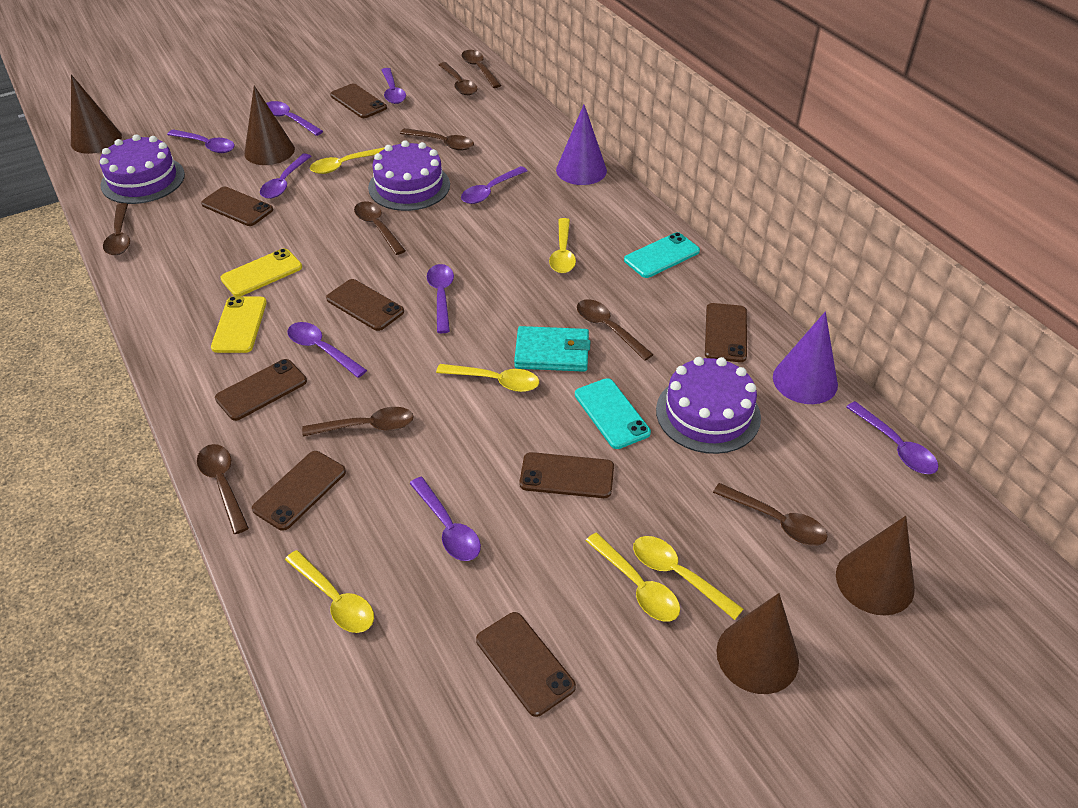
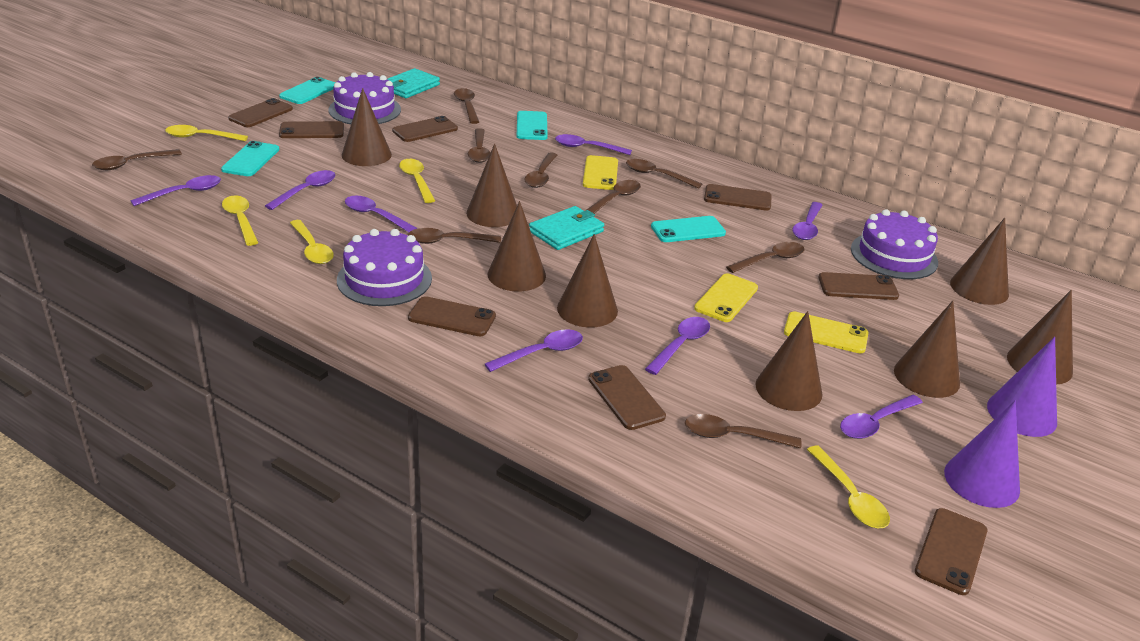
brown cone: [71,74,122,154] [244,85,295,165] [716,593,799,694] [836,516,915,616] = 4 -> [342,88,392,166] [466,143,517,227] [488,201,546,291] [557,234,618,327] [756,311,822,411] [894,301,960,398] [950,218,1009,305] [1007,290,1073,384] = 8
purple spoon: [167,129,235,153] [260,154,311,199] [266,101,323,136] [287,322,367,378] [381,68,406,104] [409,477,481,561] [427,264,454,333] [461,166,527,204] [846,401,938,474] = 9 -> [130,175,221,206] [265,170,335,210] [345,196,418,232] [485,329,583,372] [555,134,632,155] [645,317,710,375] [792,202,822,240] [840,395,923,439] = 8
turquoise phone: [575,378,651,449] [624,232,700,278] = 2 -> [221,141,279,176] [279,77,336,104] [516,111,548,140] [651,216,726,242] = 4
turquoise wallet: [514,326,590,372] = 1 -> [387,68,440,98] [529,206,604,250] = 2
yellow phone: [211,296,267,353] [220,248,302,296] = 2 -> [583,155,618,190] [694,273,758,322] [784,311,869,354] = 3
yellow spoon: [285,550,374,633] [310,147,385,174] [436,364,539,392] [549,218,576,273] [585,533,680,622] [633,536,743,620] = 6 -> [165,125,248,141] [222,195,259,246] [290,220,334,264] [399,159,435,203] [807,446,890,528] = 5

